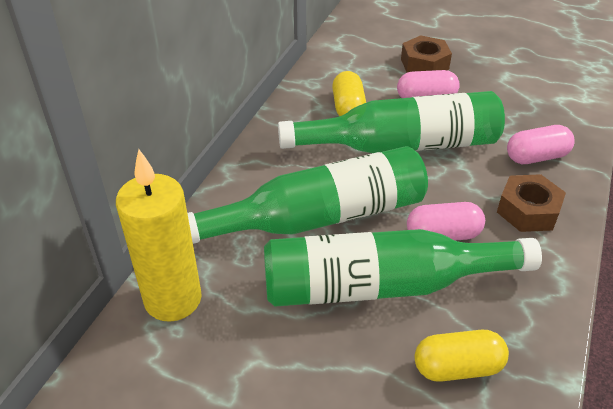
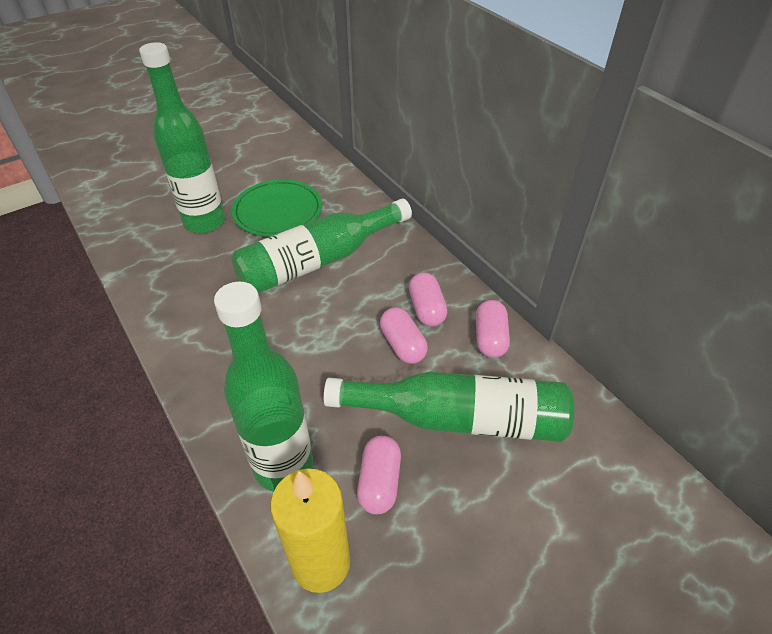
brown nut: [401,35,452,72] [497,174,566,232] = 2 -> none = 0
green bottle: [187,146,428,244] [264,229,542,307] [278,91,505,153] = 3 -> [139,42,225,233] [214,281,313,492] [232,199,412,294] [324,372,574,442] = 4
green plate: none = 0 -> [232,179,322,237] = 1
pink capsule: [397,70,460,98] [407,202,485,241] [507,125,575,164] = 3 -> [357,436,401,515] [380,307,428,364] [409,273,447,327] [476,300,510,358] = 4
yellow capsule: [332,71,366,116] [414,330,509,382] = 2 -> none = 0

